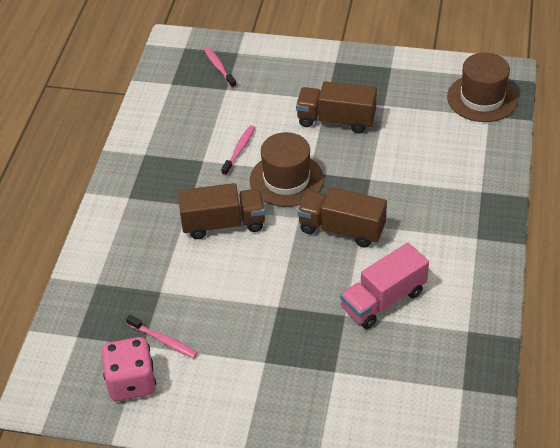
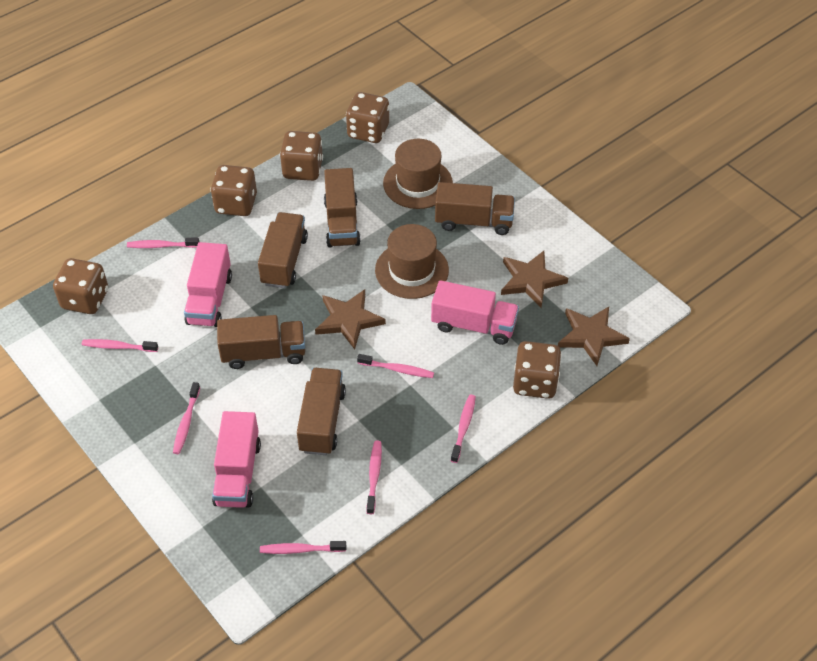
brown dice: none = 0 -> [53,258,108,314] [211,165,257,216] [280,131,323,181] [346,92,390,143] [513,341,562,399] = 5
brown star: none = 0 -> [315,289,386,349] [501,251,568,308] [558,307,630,366] = 3
brown truck: [178,183,265,239] [296,81,377,134] [297,187,387,248] = 3 -> [217,315,305,369] [258,212,308,288] [297,368,346,455] [324,168,361,248] [435,182,515,235] = 5
pink dice: [101,337,156,401] = 1 -> none = 0
pink toothbrush: [126,315,198,358] [204,47,236,88] [221,125,255,176] = 3 -> [82,339,158,352] [127,238,199,248] [173,382,200,454] [260,541,346,554] [357,354,434,378] [367,441,382,514] [451,395,476,463] = 7
pink truck: [340,243,429,329] = 1 -> [184,242,232,327] [212,411,261,508] [431,280,519,345] = 3

